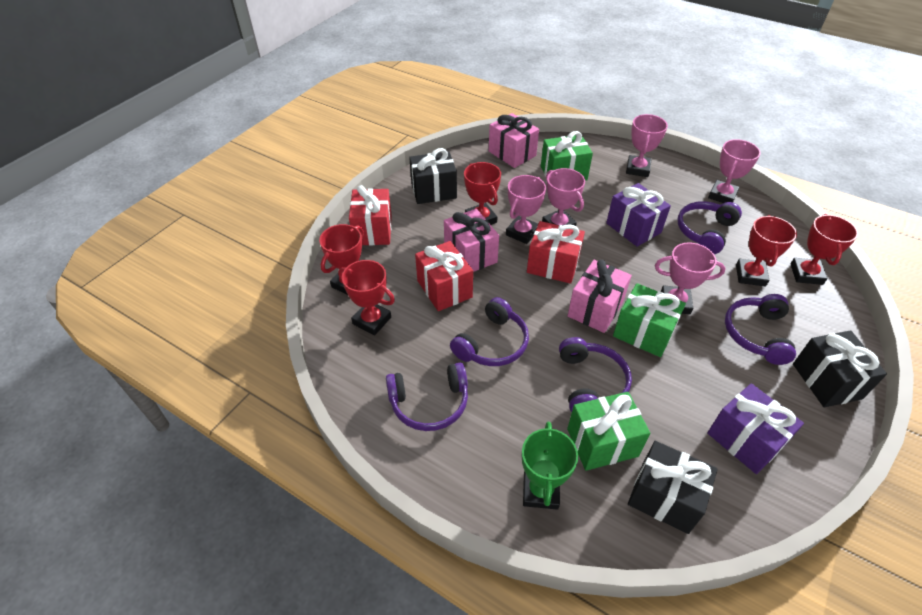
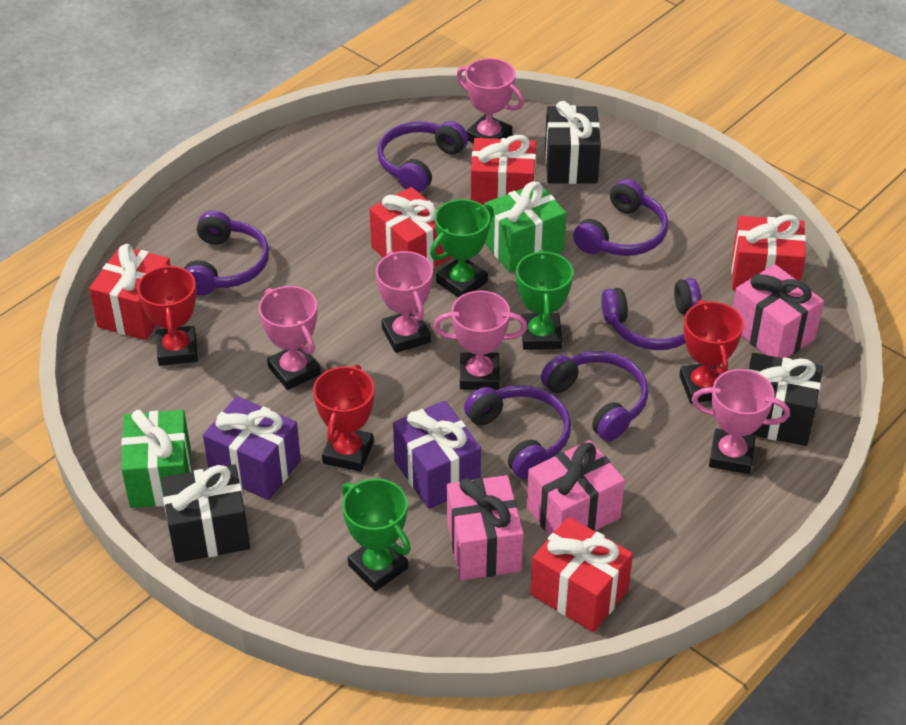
green gift: [541,131,593,181] [567,392,650,471] [613,283,686,357] = 3 -> [121,410,192,508] [484,181,566,273] = 2
green trophy: [522,422,578,510] = 1 -> [342,479,411,591] [430,199,494,298] [516,250,573,350] = 3
purple headphones: [386,362,468,431] [450,297,529,366] [559,337,632,412] [678,201,742,254] [725,294,796,365] = 5 -> [184,210,269,295] [377,121,468,193] [464,385,571,479] [541,351,648,441] [573,179,668,256] [601,278,701,350] = 6
red gift: [349,185,392,245] [415,241,473,311] [527,221,585,284] = 3 -> [89,244,171,340] [370,187,451,268] [471,135,536,205] [530,517,633,632] [732,215,806,291] = 5
red trophy: [319,224,364,295] [338,260,395,336] [464,162,501,225] [736,215,797,286] [791,214,858,285] = 5 -> [137,264,198,366] [313,364,374,472] [679,300,744,403] = 3

